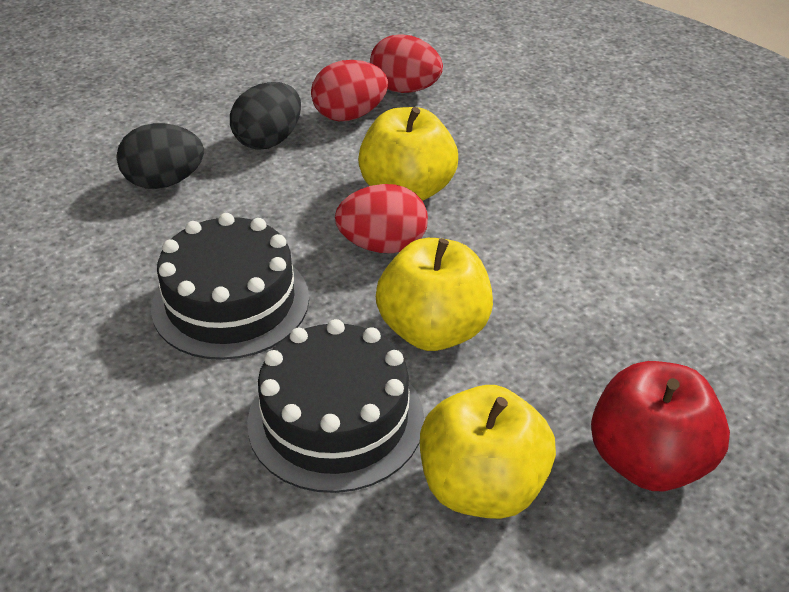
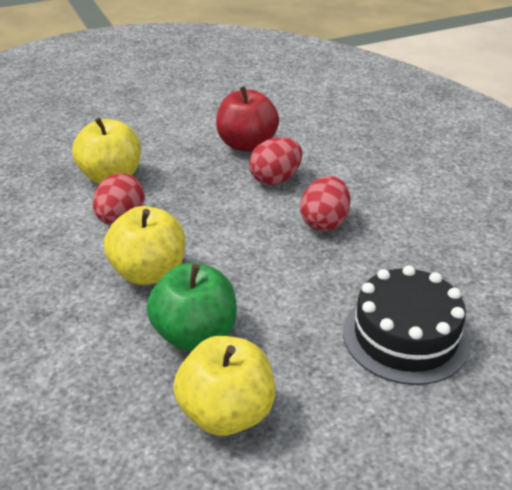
black cake: [151,213,309,360] [247,319,424,493] = 2 -> [343,265,470,385] = 1
black egg: [117,123,204,189] [230,82,301,149] = 2 -> none = 0
green apple: none = 0 -> [146,263,237,351] = 1

